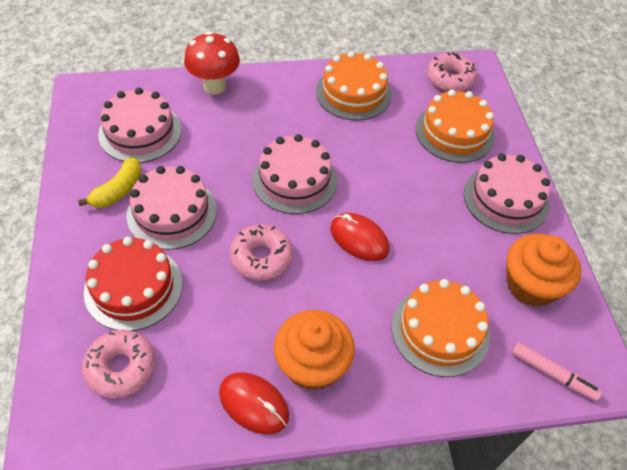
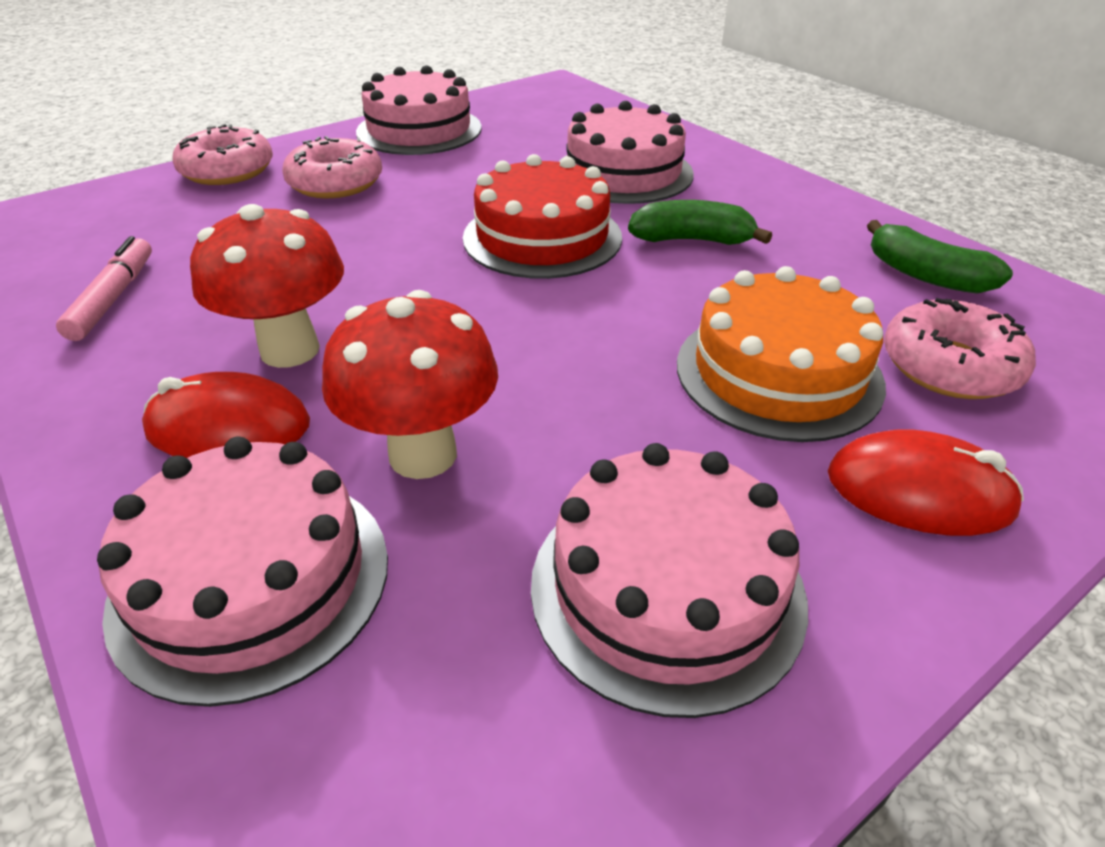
green banana: none = 0 -> [628,200,772,245] [867,220,1013,294] = 2
orange cake: [316,51,392,121] [391,279,490,377] [415,89,495,163] = 3 -> [677,266,886,442] = 1
orange cupcake: [274,310,355,390] [507,233,581,307] = 2 -> none = 0
red mushroom: [184,32,240,94] = 1 -> [190,204,344,368] [322,290,498,479] = 2
yellow banana: [78,157,142,208] = 1 -> none = 0

